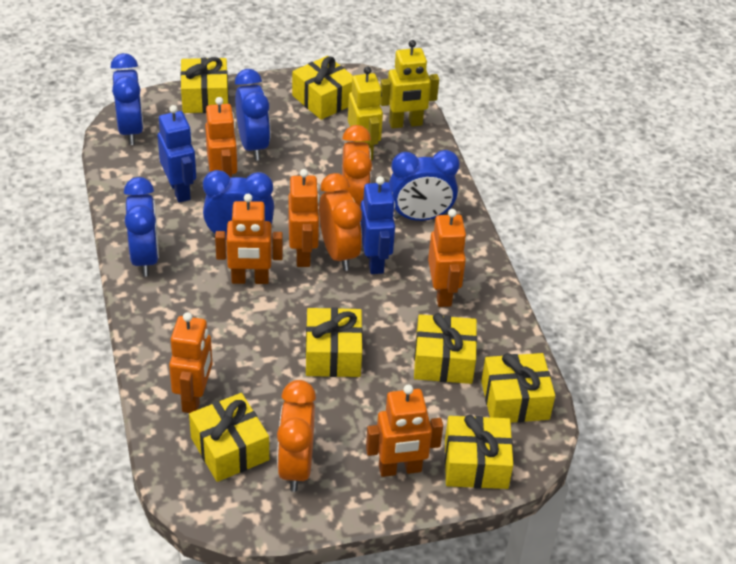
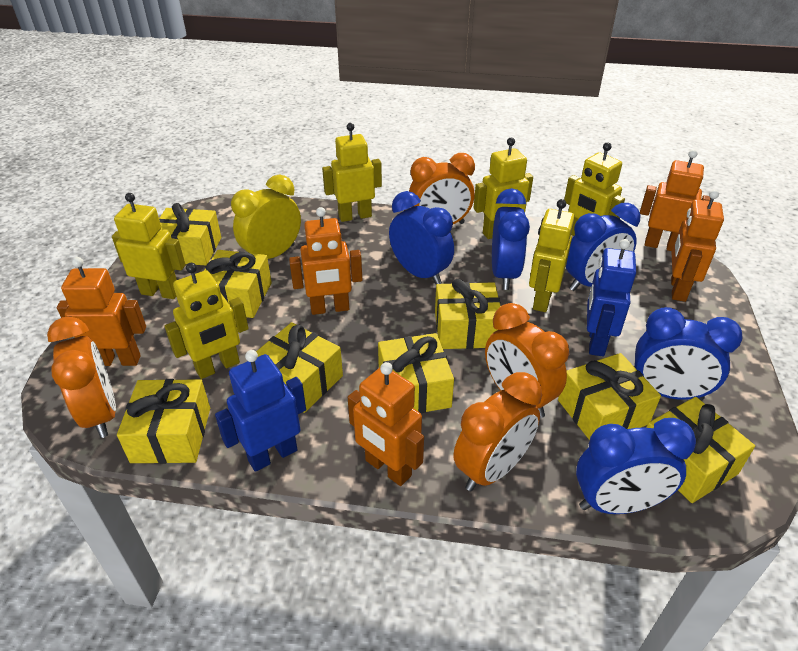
orange clock: [277,380,316,492] [319,173,362,271] [342,125,372,208] = 3 -> [47,316,116,438] [409,153,475,224] [454,372,542,491] [485,303,569,418] = 4
orange robot: [169,312,212,413] [205,97,237,177] [215,194,283,284] [288,169,320,267] [366,385,443,477] [428,209,467,307] = 6 -> [57,257,146,366] [289,207,362,315] [348,362,424,486] [640,150,711,251] [671,190,724,302] = 5
yellow clock: none = 0 -> [231,175,301,259] = 1
yellow gift: [180,57,229,113] [189,393,269,482] [292,56,353,120] [306,308,363,377] [414,313,477,384] [445,415,513,489] [481,353,555,423] = 7 -> [117,379,210,464] [159,203,221,265] [204,250,272,318] [256,322,343,413] [378,333,454,413] [435,279,501,349] [558,353,661,440] [646,397,755,503] = 8
yellow robot: [348,66,383,160] [380,40,439,129] = 2 -> [112,193,186,299] [164,263,249,379] [322,123,382,222] [474,138,533,239] [529,199,575,312] [564,142,625,236] = 6

